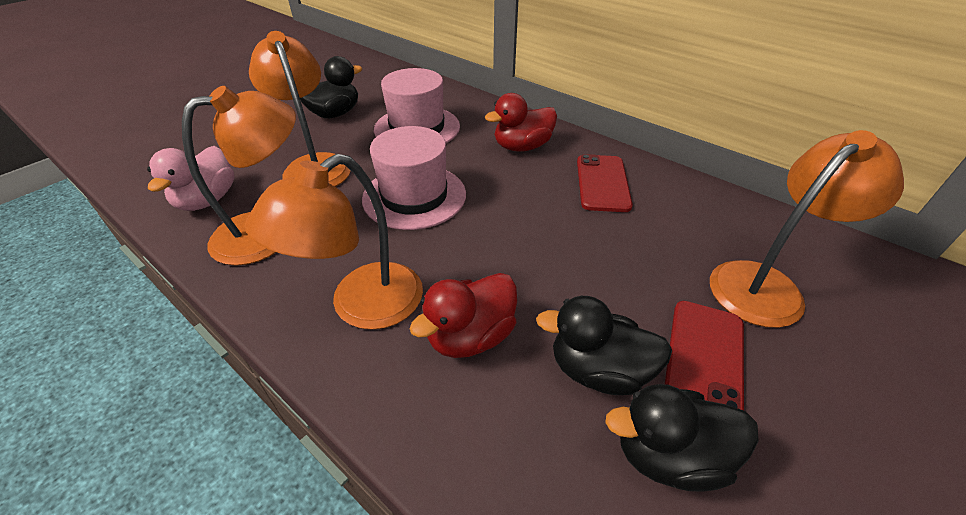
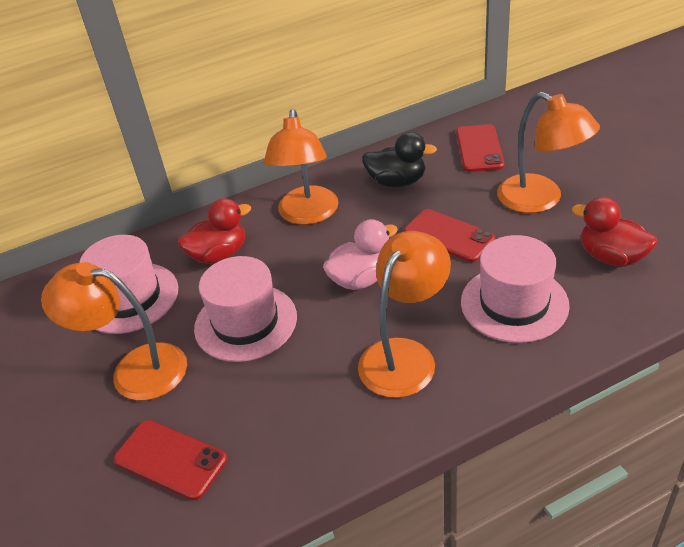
black duck: [300,56,362,118] [536,296,672,395] [605,384,759,492] = 3 -> [362,132,437,187] = 1
pink hat: [362,126,466,230] [374,68,460,143] = 2 -> [79,235,178,334] [194,256,297,362] [461,235,570,343] = 3
red phone: [577,154,633,212] [665,301,744,411] = 2 -> [114,420,227,501] [404,209,495,262] [456,124,505,172] = 3

